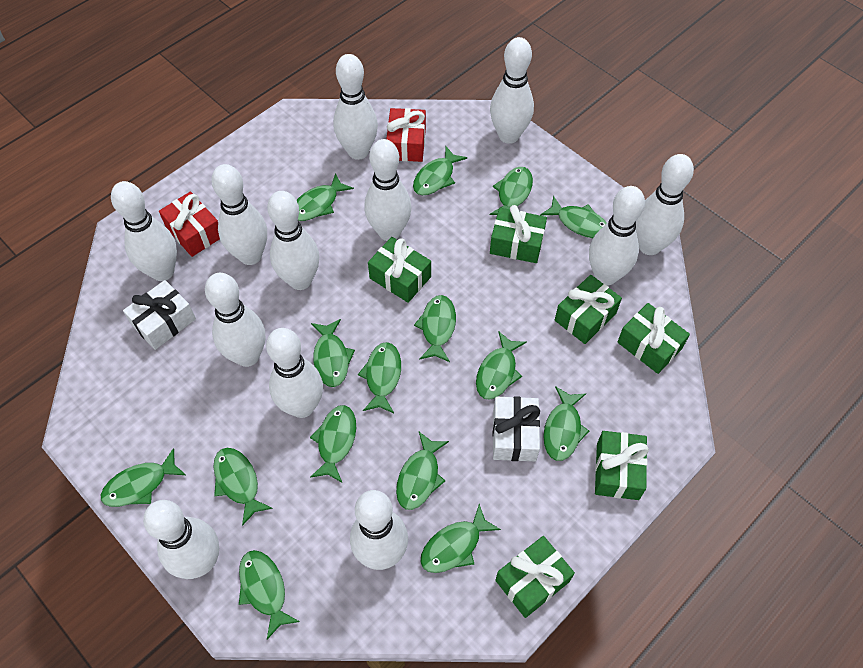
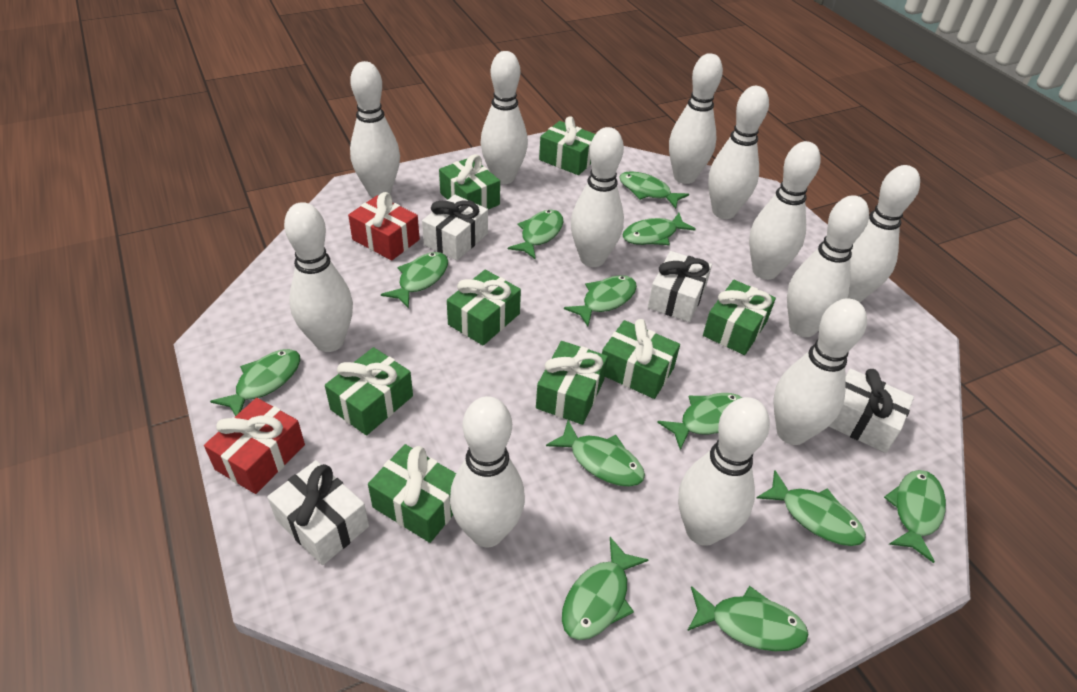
green fish: [101,448,186,507] [214,448,273,526] [239,550,300,639] [297,173,354,221] [310,405,356,483] [311,319,355,387] [358,342,401,413] [396,432,449,510] [413,147,467,195] [414,295,456,362] [421,504,501,573] [476,331,527,400] [490,167,533,215] [540,196,607,238] [543,386,589,461] = 15 -> [210,349,300,416] [381,252,448,308] [508,210,563,260] [546,420,645,487] [562,537,648,640] [564,275,637,326] [619,171,689,209] [622,213,696,245] [657,393,742,450] [687,586,809,651] [757,470,866,546] [884,470,946,563] = 12
green gift: [368,237,431,303] [490,205,547,263] [495,536,575,618] [555,275,622,344] [595,431,649,500] [617,303,690,374] = 6 -> [325,347,413,435] [368,444,456,543] [439,154,500,209] [447,270,521,345] [536,341,608,425] [539,116,595,175] [602,319,680,399] [703,280,776,355] = 8
white gift: [123,280,196,350] [493,396,540,461] = 2 -> [267,460,369,565] [422,195,488,260] [648,251,712,322] [829,369,914,453] = 4

